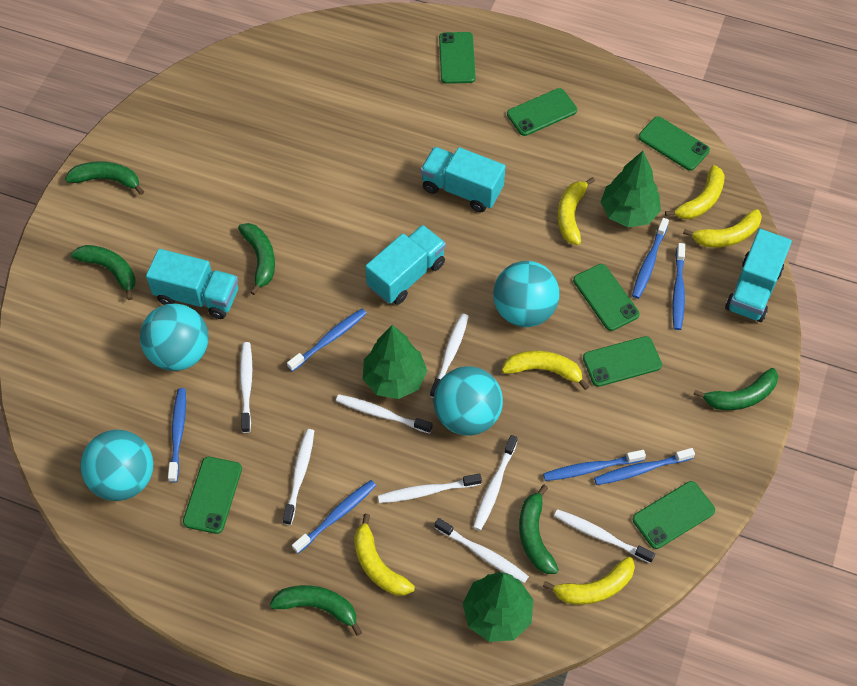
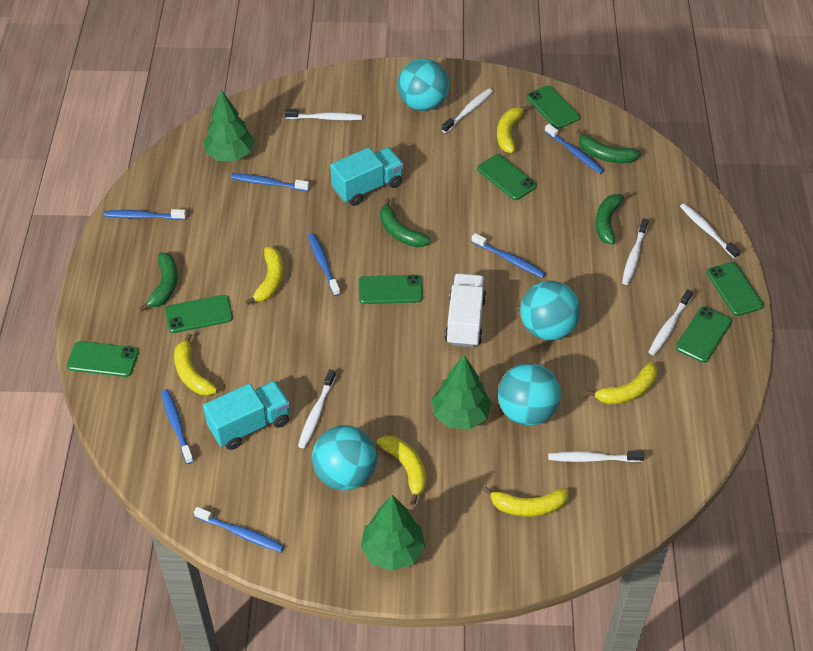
green banana: [65,161,144,195] [71,245,135,300] [238,223,275,295] [270,585,362,636] [519,485,559,574] [693,368,778,410] = 6 -> [139,252,178,312] [380,198,431,247] [576,129,641,163] [595,192,631,245] = 4
turquoise truck: [146,249,238,319] [365,225,446,305] [420,147,506,212] [725,229,792,322] = 4 -> [203,381,290,450] [330,147,404,206] = 2
white toothbrush: [240,342,252,433] [283,429,314,525] [336,394,433,434] [378,474,482,503] [430,314,469,398] [435,518,529,583] [473,435,518,530] [554,509,655,563] = 8 -> [284,109,362,120] [298,369,336,448] [442,88,493,133] [548,451,644,462] [622,218,649,285] [649,289,693,355] [680,203,740,259] = 7
white truck: none = 0 -> [445,273,486,347] = 1

